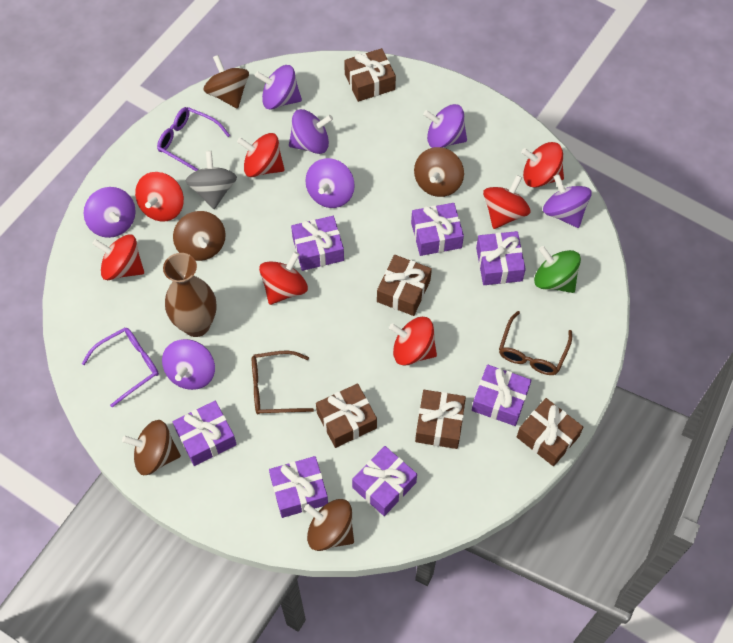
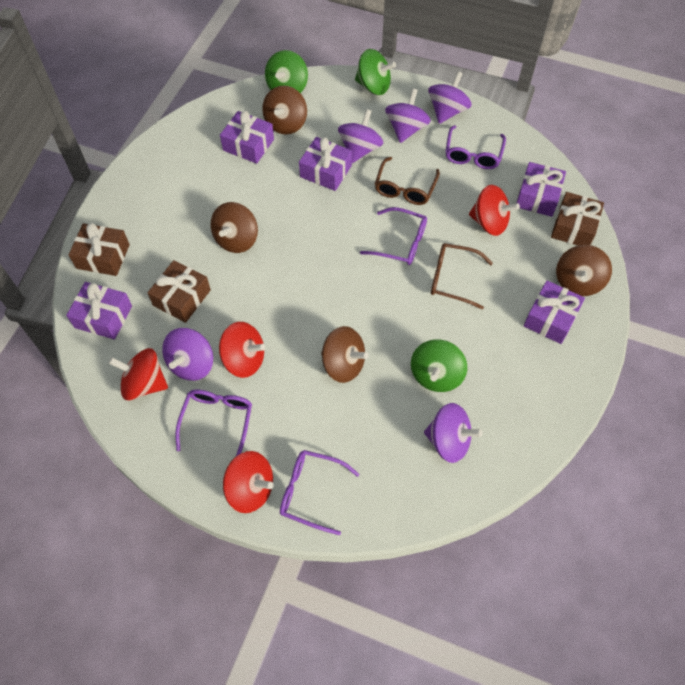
brown gift: [316,383,377,448] [344,48,396,102] [377,255,432,316] [415,390,466,449] [517,398,583,466] = 5 -> [69,223,130,276] [148,260,211,323] [551,192,604,246] = 3
brown spinning top: [122,420,181,475] [173,211,226,261] [203,55,249,109] [304,499,354,551] [414,147,464,197] = 5 -> [211,202,258,253] [262,85,307,134] [321,326,369,383] [556,245,612,296] = 4
brown vase: [163,253,217,337] = 1 -> none = 0
green spinning top: [534,246,581,293] = 1 -> [265,50,308,93] [355,49,396,95] [411,340,467,392] = 3
grey spinning top: [186,151,237,209] = 1 -> none = 0
purple gift: [173,401,237,466] [269,456,328,518] [291,216,344,271] [352,446,417,516] [411,203,464,256] [472,365,532,426] [476,231,526,285] = 7 -> [66,282,132,340] [220,111,274,164] [299,137,352,191] [517,162,566,217] [524,280,585,344] = 5
purple glasses: [82,328,159,408] [157,107,230,171] = 2 -> [175,390,252,456] [280,450,359,535] [360,207,427,265] [445,125,506,169] = 4
purple spinning top: [84,187,136,238] [162,339,215,390] [255,65,302,110] [289,109,333,154] [305,158,355,208] [423,104,467,148] [543,174,592,228] = 7 -> [162,328,213,381] [338,109,383,163] [385,88,431,143] [424,403,483,463] [428,71,472,124] = 5
red spinning top: [92,234,144,280] [135,172,184,222] [237,133,285,177] [259,252,308,305] [389,317,437,366] [483,175,531,229] [521,142,564,188] = 7 -> [109,348,168,400] [219,322,265,378] [223,451,273,513] [469,185,520,236] = 4

